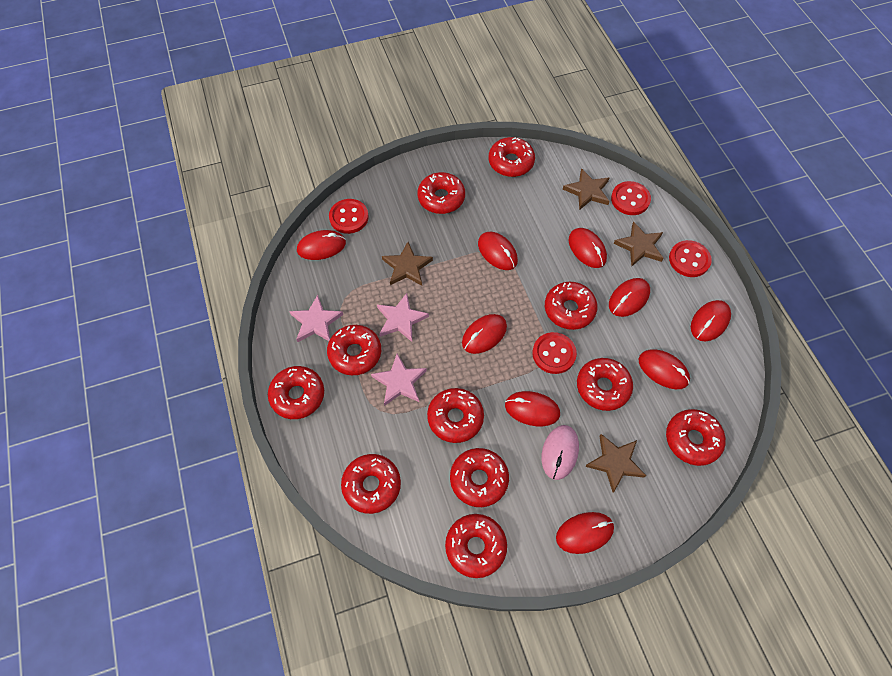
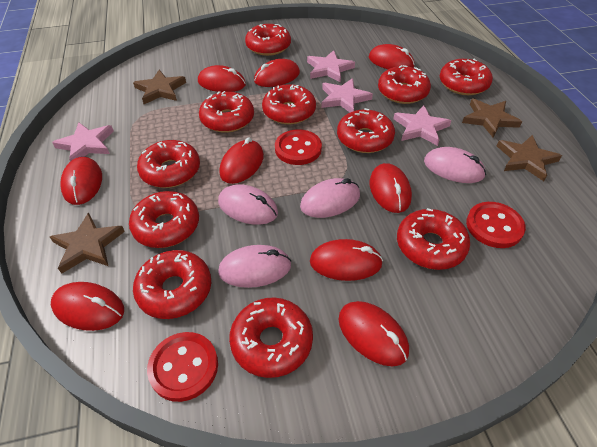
pink mouse: [542,425,579,480] = 1 -> [218,184,278,225] [218,245,291,288] [300,178,360,218] [424,147,486,183] = 4
pink star: [289,295,343,342] [371,354,427,406] [377,293,429,342] = 3 -> [52,122,114,161] [307,50,355,83] [321,78,373,112] [393,105,452,146] = 4
red button: [329,199,369,234] [533,332,577,374] [611,181,651,215] [669,240,712,277] = 4 -> [147,332,218,402] [275,129,322,165] [466,202,526,248] = 3

